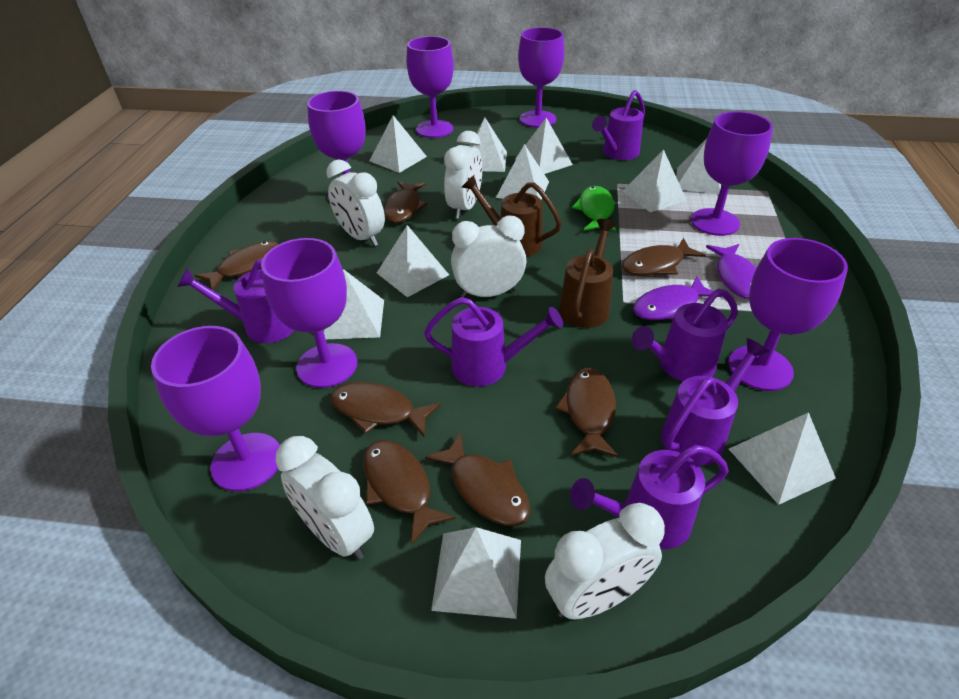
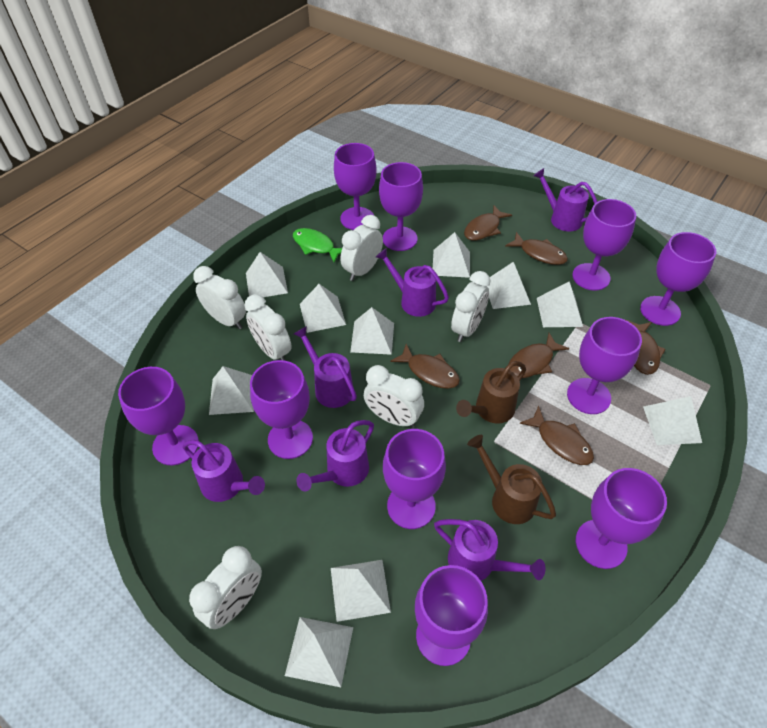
brown fish: [194,241,279,291] [330,382,441,438] [363,440,456,545] [383,181,427,223] [425,432,530,526] [555,368,618,458] [622,238,706,276] = 7 -> [390,344,460,389] [464,206,512,240] [505,232,568,265] [509,333,569,378] [519,406,594,465] [626,320,666,375] = 6
purple fish: [633,276,722,320] [706,244,757,299] = 2 -> none = 0
purple goblet: [151,326,280,491] [261,238,357,388] [307,91,366,199] [406,36,454,138] [518,27,564,128] [691,111,773,236] [729,238,848,391] = 7 -> [118,367,199,465] [250,360,313,459] [334,143,377,230] [379,162,423,251] [383,429,446,529] [415,565,488,666] [567,317,642,414] [572,199,636,291] [576,468,667,569] [640,232,716,326] = 10
white clock: [275,436,374,560] [326,160,385,246] [444,131,482,219] [451,216,526,298] [545,503,665,620] = 5 -> [189,546,262,629] [194,266,246,329] [244,294,292,361] [340,215,383,281] [364,365,424,428] [451,271,490,342] = 6

